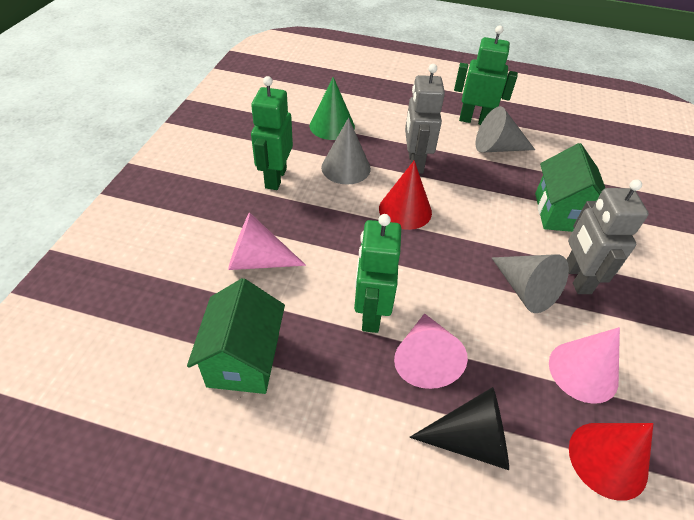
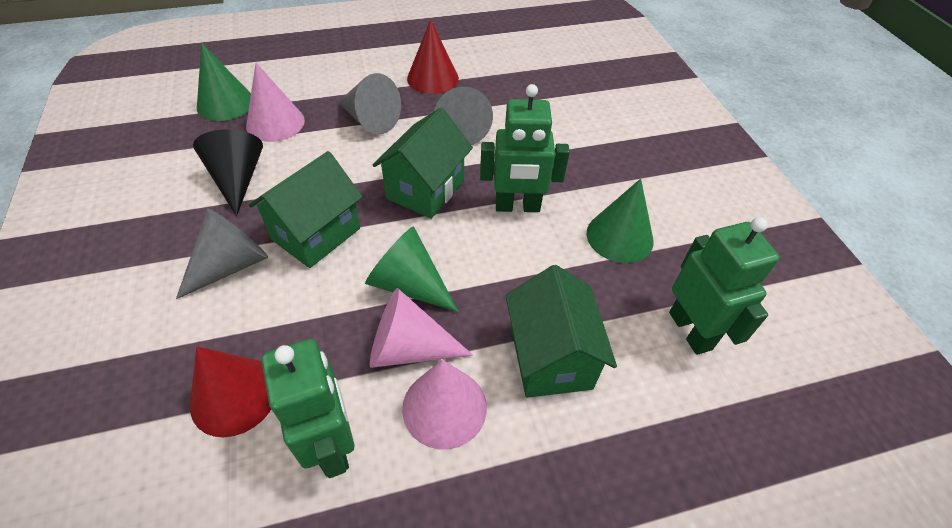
green cone: [310,77,355,140] = 1 -> [197,43,251,121] [365,226,459,312] [587,179,654,263] = 3
green house: [187,278,285,394] [535,143,605,232] = 2 -> [248,151,363,268] [372,108,473,219] [506,265,617,398] = 3
grey robot: [405,64,445,174] [567,179,649,294] = 2 -> none = 0

